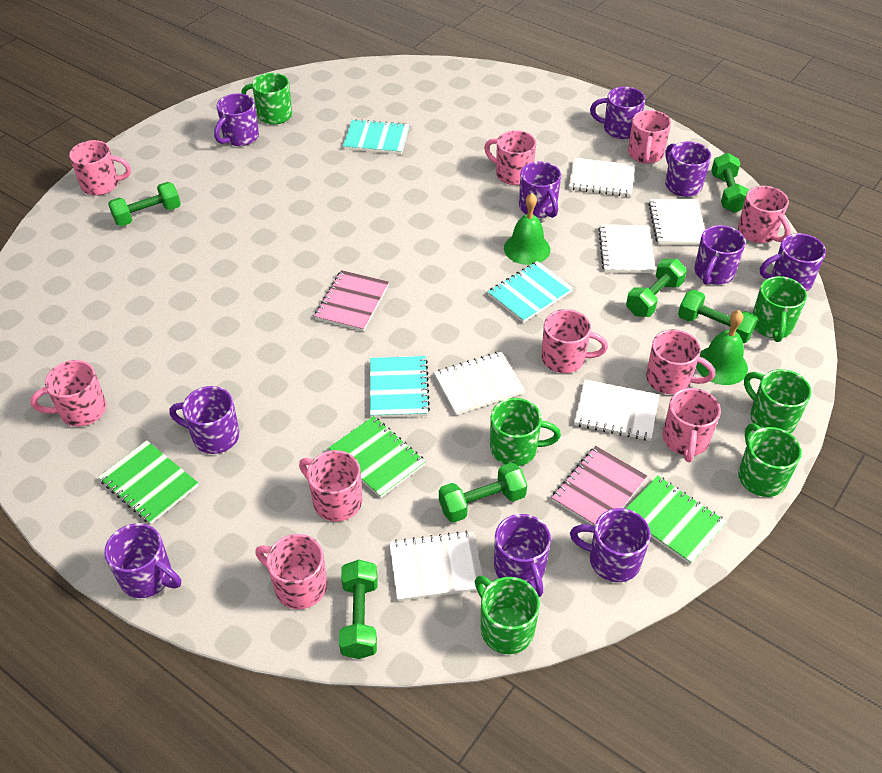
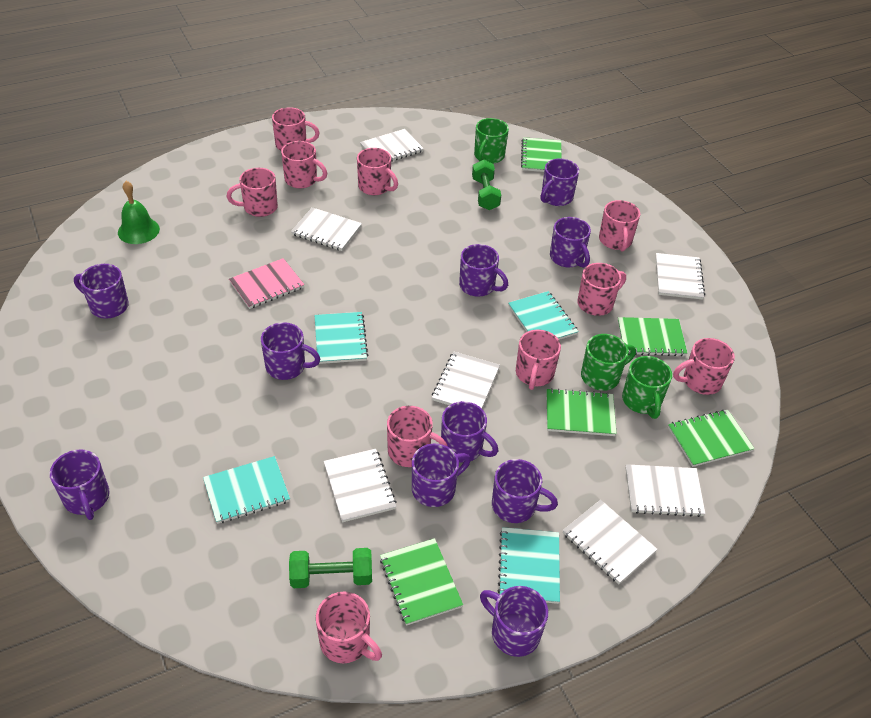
green bell: [504,193,550,265] [696,310,748,385] = 2 -> [118,181,160,244] = 1
green dumbbell: [108,182,181,226] [339,560,378,659] [439,463,527,523] [626,259,687,317] [678,290,758,343] [711,153,749,213] = 6 -> [289,548,372,588] [472,160,501,210] = 2
green mug: [241,73,292,125] [475,576,540,654] [490,398,561,466] [738,423,802,497] [744,369,812,433] [753,276,807,342] = 6 -> [474,118,509,164] [581,334,636,391] [622,356,672,419] = 3
green notebook: [98,440,198,524] [329,416,426,498] [626,475,727,565] = 3 -> [380,538,463,626] [521,137,562,172] [546,388,617,436] [618,317,687,356] [668,410,755,467] = 5
pink notebook: [314,270,389,331] [552,446,647,525] = 2 -> [229,258,304,309] = 1
turquoise notebook: [343,119,409,154] [370,356,430,418] [488,261,573,323] = 3 -> [203,456,290,524] [315,312,368,364] [498,527,560,604] [508,291,579,340] = 4
white notebook: [389,531,485,601] [434,352,525,415] [569,158,635,197] [574,379,659,441] [598,224,656,273] [648,199,705,245] = 6 -> [291,207,362,251] [324,449,397,522] [360,129,424,162] [432,352,500,408] [563,500,658,584] [626,464,706,517] [656,253,705,300] = 7

